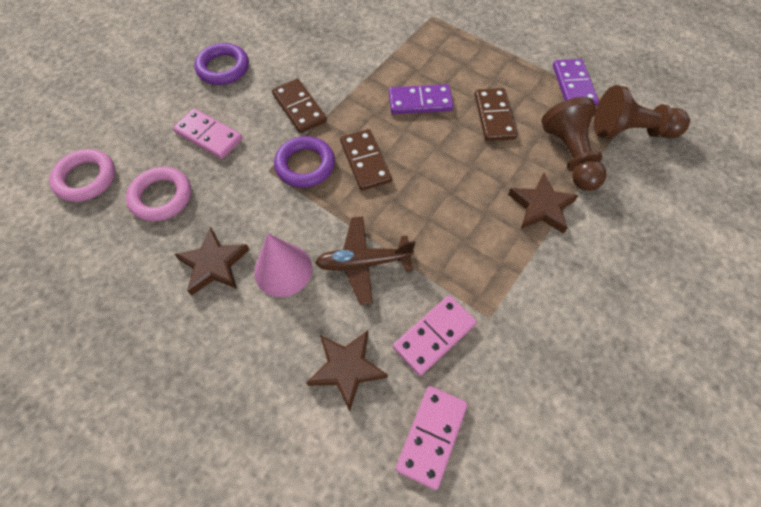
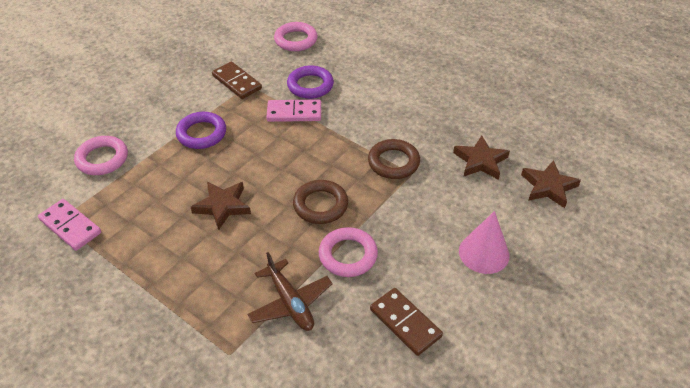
brown domino: [272,79,327,133] [340,129,392,191] [475,88,518,141] = 3 -> [212,61,262,99] [370,288,443,356] = 2
brown pawn: [541,97,606,191] [594,85,690,139] = 2 -> none = 0
brown ring: none = 0 -> [293,180,348,224] [368,139,420,179] = 2
pink domino: [173,109,243,159] [393,295,477,376] [396,386,468,490] = 3 -> [38,199,101,251] [266,99,321,122] = 2
pink ring: [49,149,115,202] [126,167,191,221] = 2 -> [74,136,128,175] [274,22,318,51] [319,227,378,277] = 3
purple domino: [389,84,454,114] [553,59,599,106] = 2 -> none = 0

